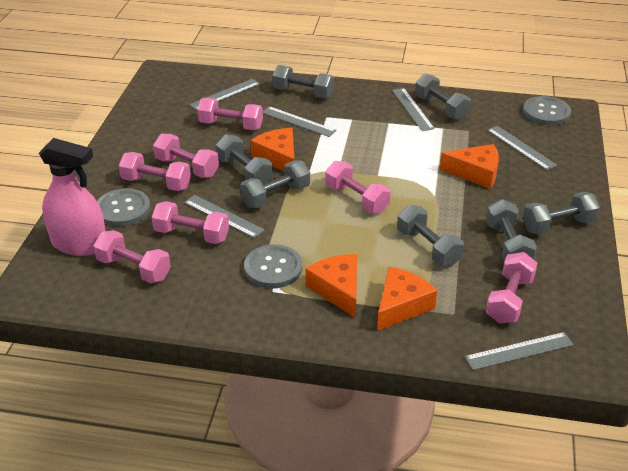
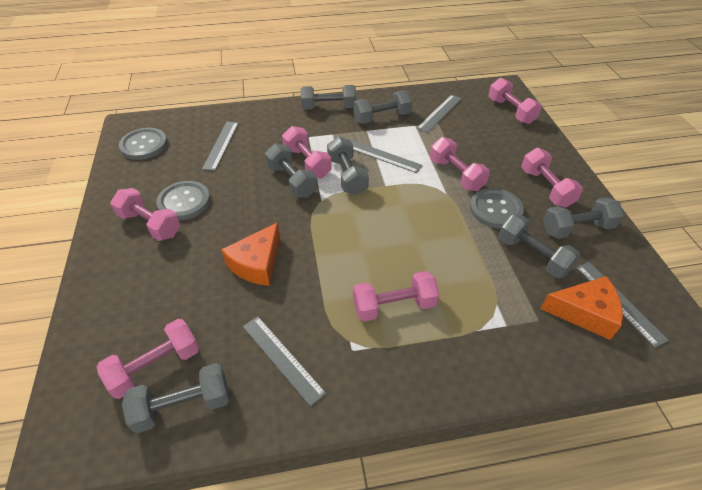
grey ruler: [184,195,265,238] [189,79,260,110] [263,106,337,137] [392,88,435,131] [465,332,574,370] [487,126,557,170] = 6 -> [202,122,239,171] [243,316,326,406] [351,140,423,173] [416,95,462,133] [576,262,669,348] = 5
orange cheese: [250,128,294,171] [306,254,357,317] [377,267,437,331] [440,144,499,189] = 4 -> [221,222,280,286] [540,276,623,340] = 2
pink spray bottle: [39,138,105,256] = 1 -> none = 0

